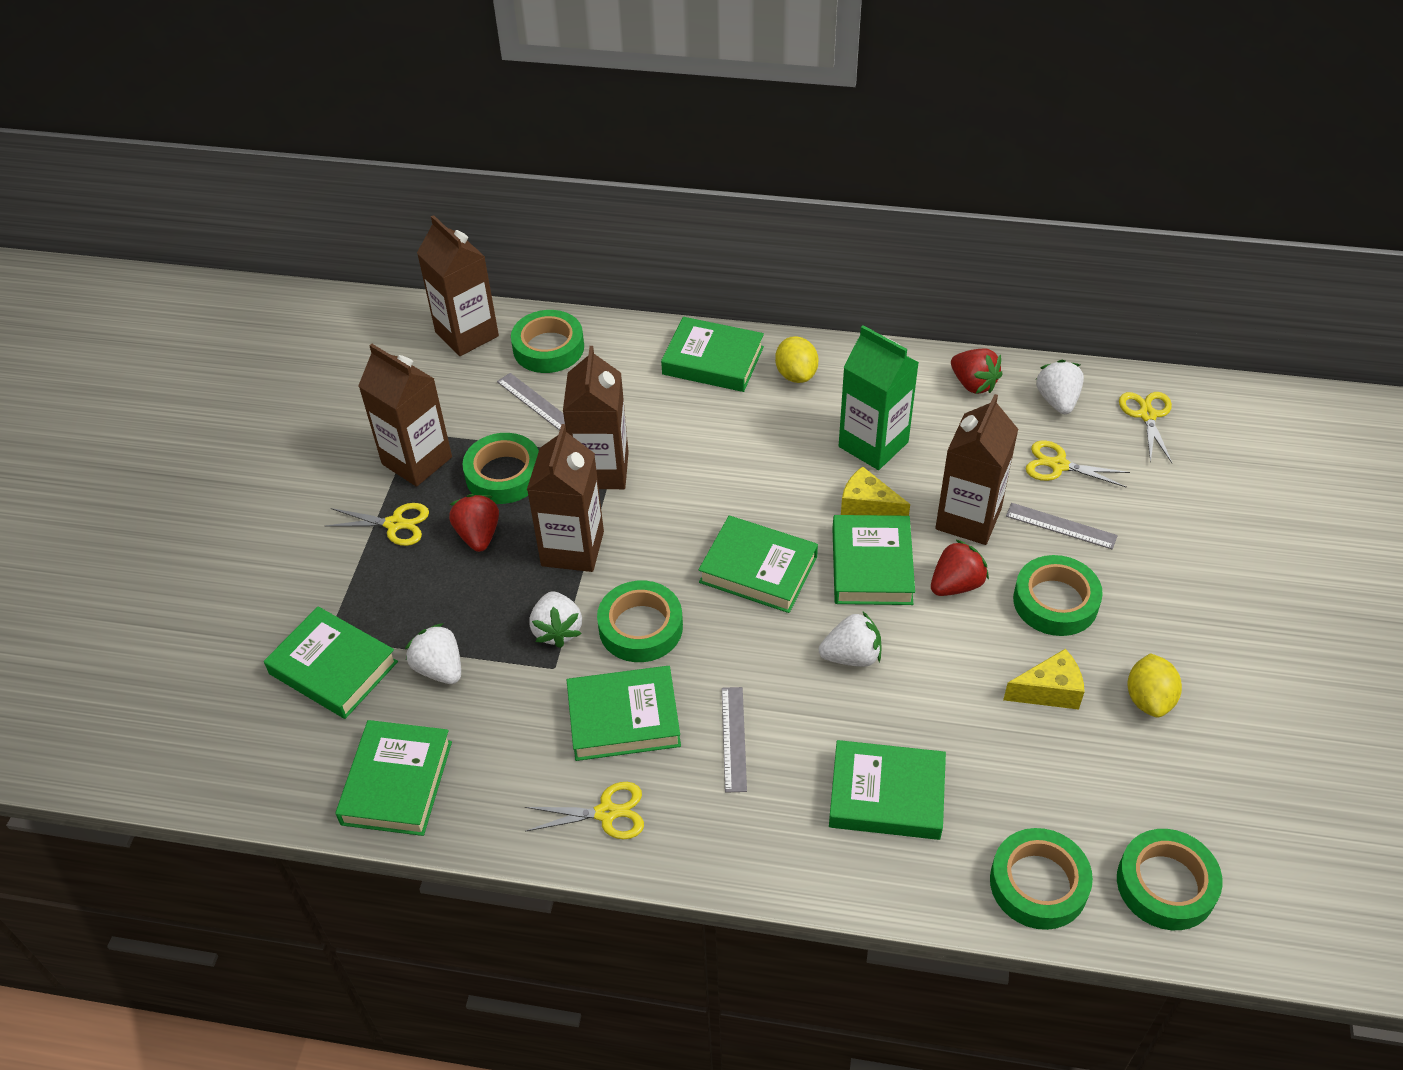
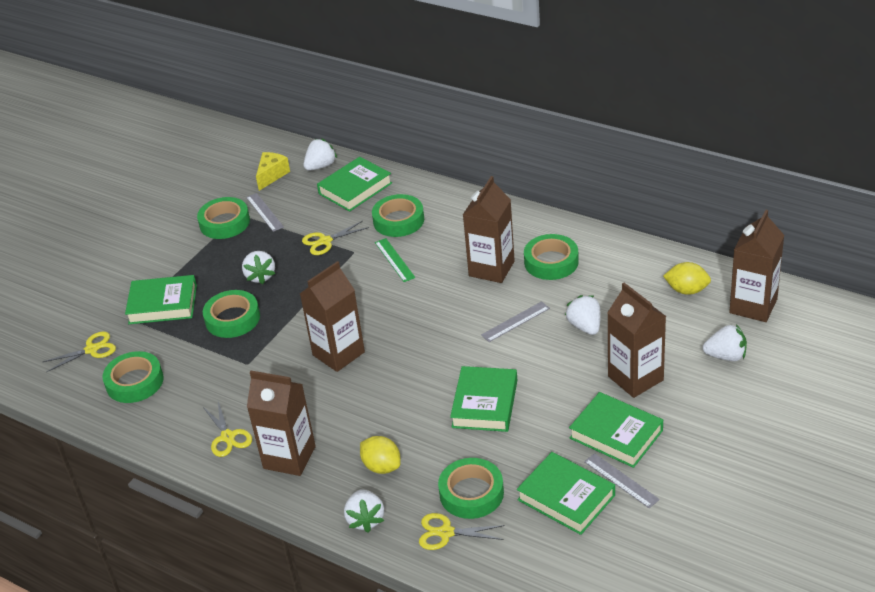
green book: [264,606,398,719] [335,720,452,836] [567,666,681,761] [661,317,764,392] [698,516,818,613] [829,740,946,840] [833,515,915,605] = 7 -> [125,275,197,324] [317,157,392,212] [450,366,517,432] [517,452,615,535] [569,392,663,468] = 5
green carton: [839,325,919,470] = 1 -> none = 0
green ruler: none = 0 -> [375,238,415,282] = 1
red strawberry: [449,494,499,552] [931,539,989,596] [951,349,1003,394] = 3 -> none = 0
white strawberry: [405,623,461,684] [530,591,582,648] [819,612,882,667] [1036,360,1084,414] = 4 -> [242,251,275,284] [304,138,337,171] [344,489,384,532] [565,295,601,335] [703,324,747,361] = 5
yellow cheese: [841,466,910,516] [1003,649,1085,710] = 2 -> [256,152,290,191] = 1

